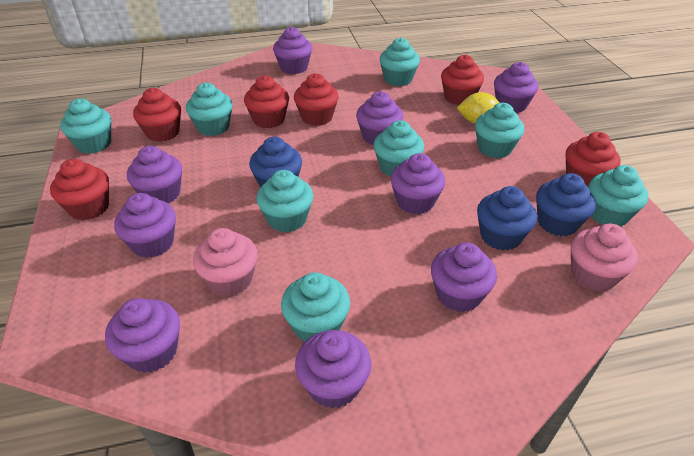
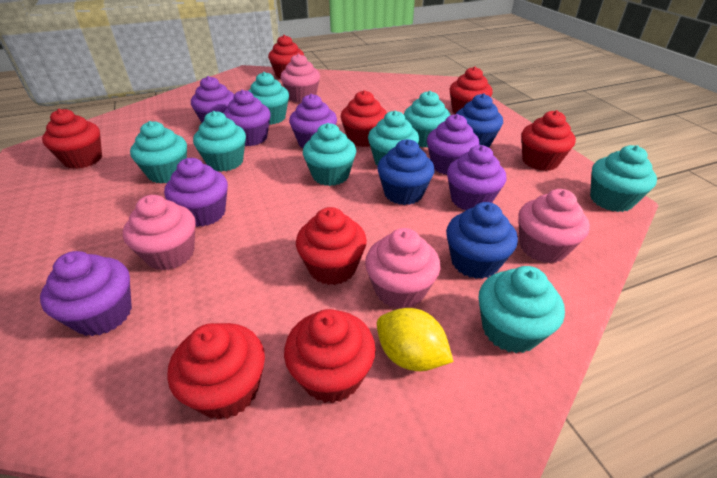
pink cupcake: [193,228,258,296] [571,224,638,291] = 2 -> [123,195,196,270] [280,53,320,103] [365,228,440,309] [518,189,590,264] = 4
purple cupcake: [105,298,180,373] [114,193,176,258] [127,146,182,203] [273,27,312,74] [295,330,371,409] [356,91,403,145] [390,153,445,214] [431,243,497,312] [494,62,539,113] = 9 -> [40,251,132,336] [164,158,228,227] [191,76,234,123] [223,90,271,146] [289,94,337,148] [427,114,479,174] [447,145,507,210] = 7
red cupcake: [50,159,109,220] [133,88,181,142] [244,76,289,128] [294,73,339,126] [441,55,484,105] [566,132,620,187] = 6 -> [42,109,102,169] [167,323,265,420] [268,35,304,79] [284,309,376,403] [296,207,367,285] [341,90,387,147] [450,66,493,114] [521,110,576,171] = 8

